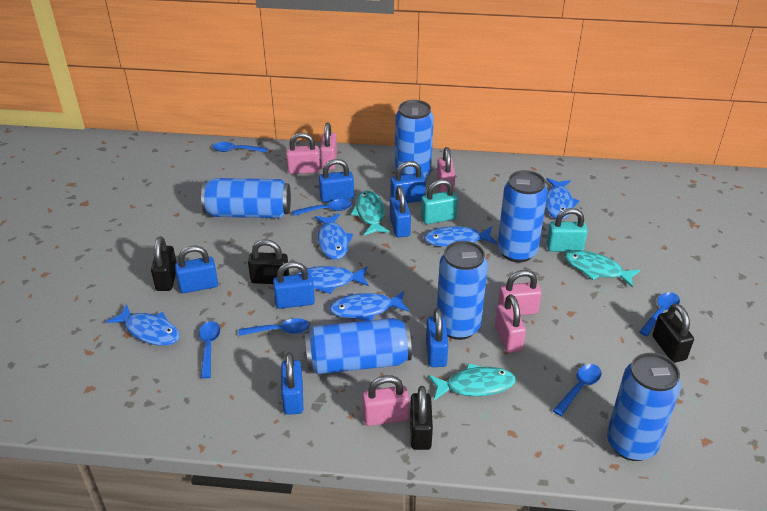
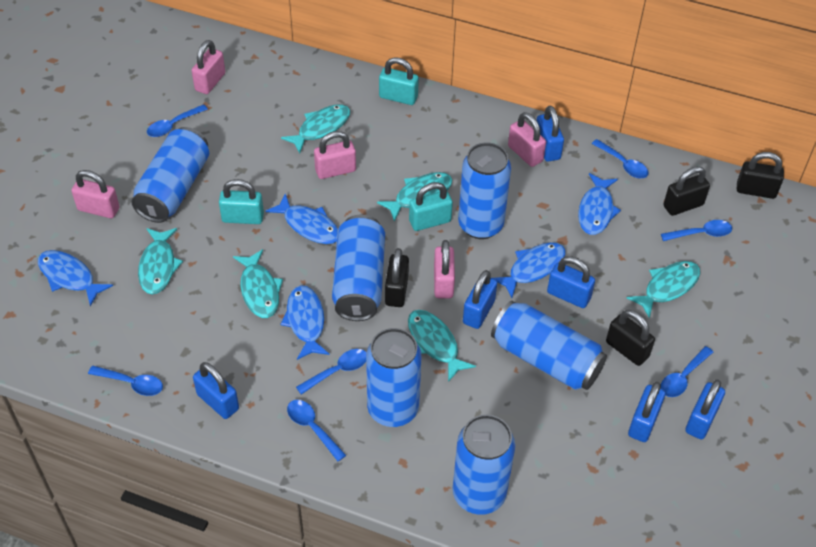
blue fish: [106,304,180,346] [295,266,369,294] [315,213,353,260] [329,291,409,321] [424,226,497,247] [545,178,579,219] = 6 -> [38,250,113,306] [265,194,338,244] [281,285,330,360] [493,242,565,298] [578,173,621,235] = 5
blue padlock: [175,246,218,293] [273,262,315,309] [281,352,303,415] [319,159,354,202] [390,161,426,203] [390,186,411,238] [426,308,448,367] = 7 -> [193,362,239,419] [463,270,497,329] [537,106,564,162] [547,256,595,308] [628,382,666,442] [685,380,725,440] = 6
blue spoon: [199,321,220,379] [213,142,268,153] [239,318,310,336] [293,199,352,216] [553,364,602,416] [639,292,680,336] = 6 -> [88,366,163,396] [147,104,208,137] [287,400,346,462] [296,349,366,394] [592,139,649,178] [661,220,732,241] [661,346,713,397] = 7
pink padlock: [286,132,320,174] [320,123,337,170] [362,375,409,426] [437,147,456,193] [495,294,526,353] [498,270,542,315] = 6 -> [71,170,120,218] [192,40,225,94] [314,131,356,179] [434,240,455,298] [508,112,546,167] = 5
turquoise fish: [351,190,390,236] [428,363,516,401] [564,250,640,288] = 3 -> [138,228,183,295] [233,249,283,318] [281,104,350,154] [377,172,452,221] [408,310,476,382] [627,261,700,318] = 6
turquoise padlock: [421,179,458,224] [547,208,588,252] = 2 -> [219,179,264,224] [379,57,419,105] [409,182,453,231] = 3

